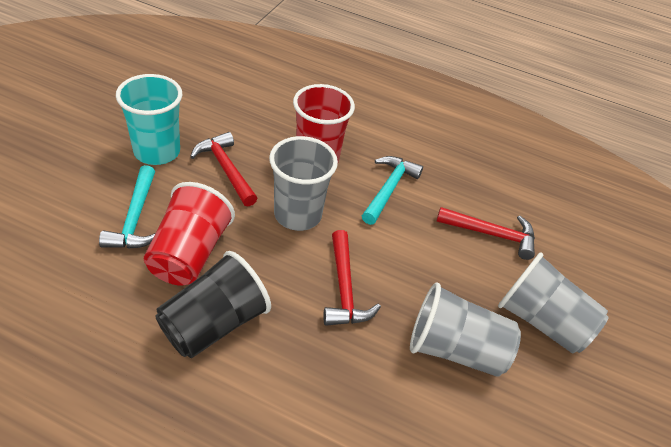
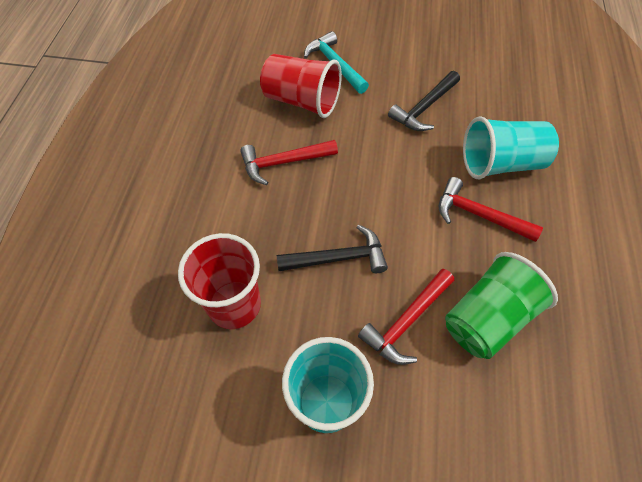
black cup: [155,251,271,358] = 1 -> none = 0
black hammer: none = 0 -> [277,224,388,273] [388,71,460,131] = 2
green cup: none = 0 -> [445,252,558,359] = 1
grey cup: [269,136,338,231] [410,283,521,377] [498,252,609,354] = 3 -> none = 0
turquoise cup: [116,74,182,165] = 1 -> [282,337,374,433] [463,116,559,179] = 2
turquoise hammer: [99,165,155,249] [362,156,423,225] = 2 -> [304,31,369,94] = 1

